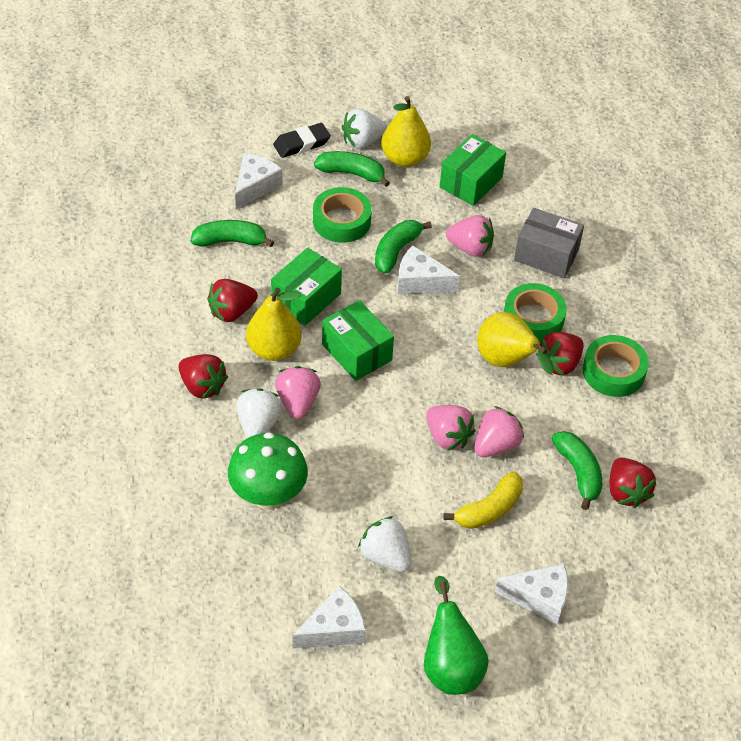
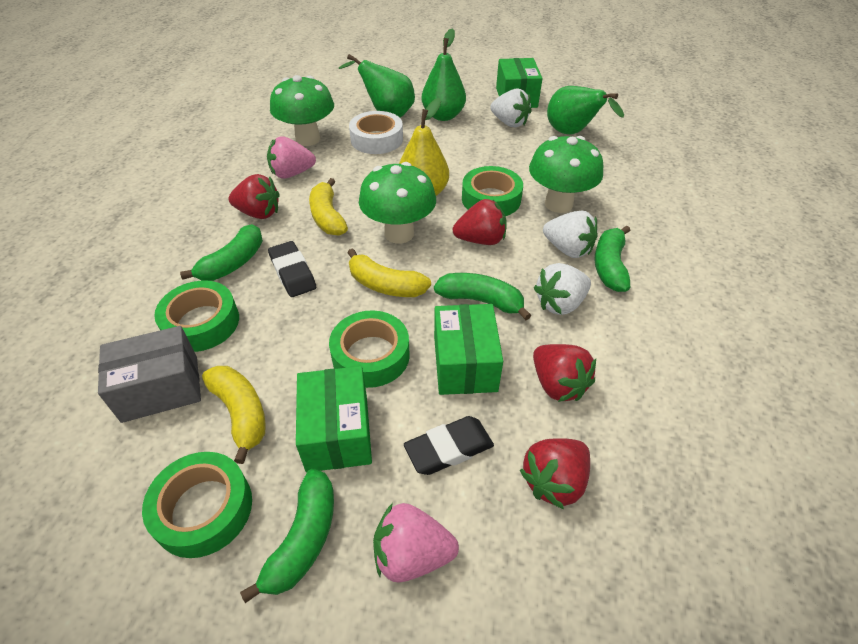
black eraser: [273,123,331,158] = 1 -> [268,241,316,297] [404,416,494,475] = 2
green mushroom: [228,432,308,510] = 1 -> [270,75,334,146] [359,162,436,244] [529,136,603,213] = 3
green pear: [424,576,489,695] = 1 -> [339,54,415,118] [422,29,466,121] [547,86,624,135] = 3
green tape: [313,187,372,243] [504,283,567,343] [583,335,649,397] = 3 -> [142,452,252,558] [154,281,239,352] [329,310,410,388] [462,166,523,216] = 4
pink strawberry: [275,366,321,419] [426,405,476,450] [446,215,494,257] [474,406,524,457] = 4 -> [267,136,316,179] [373,503,459,582] = 2
white cheese: [235,153,282,209] [293,586,366,649] [398,246,460,294] [494,564,568,625] = 4 -> none = 0
white tape: none = 0 -> [349,111,403,154] = 1
yellow banana: [444,471,523,529] = 1 -> [202,366,266,464] [309,178,348,236] [348,249,431,297] = 3
yellow pear: [246,288,302,361] [381,96,431,167] [477,312,554,375] = 3 -> [399,98,449,196] = 1

